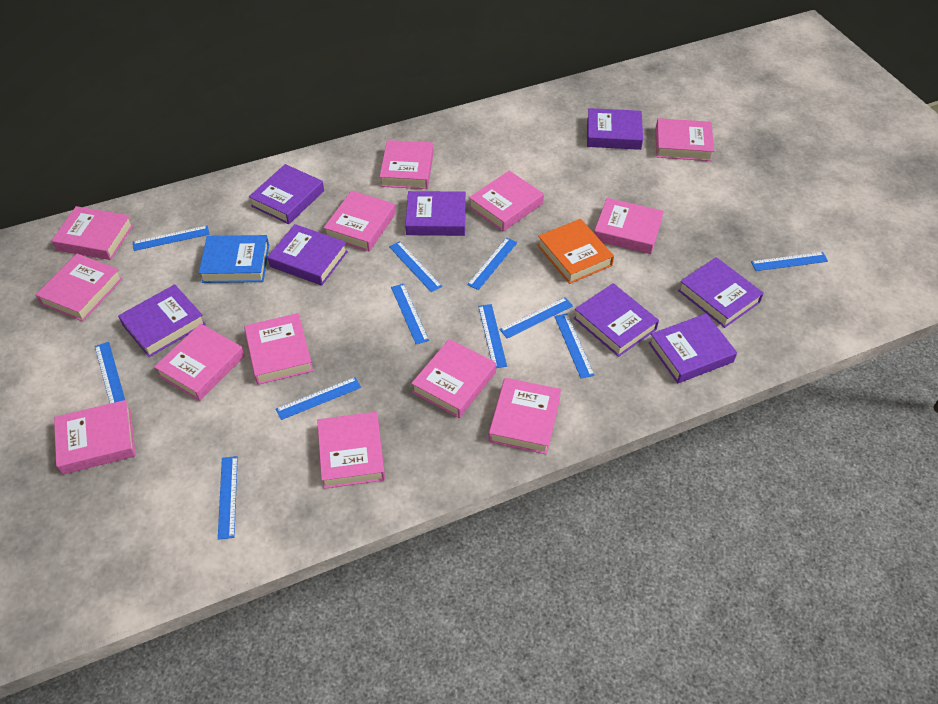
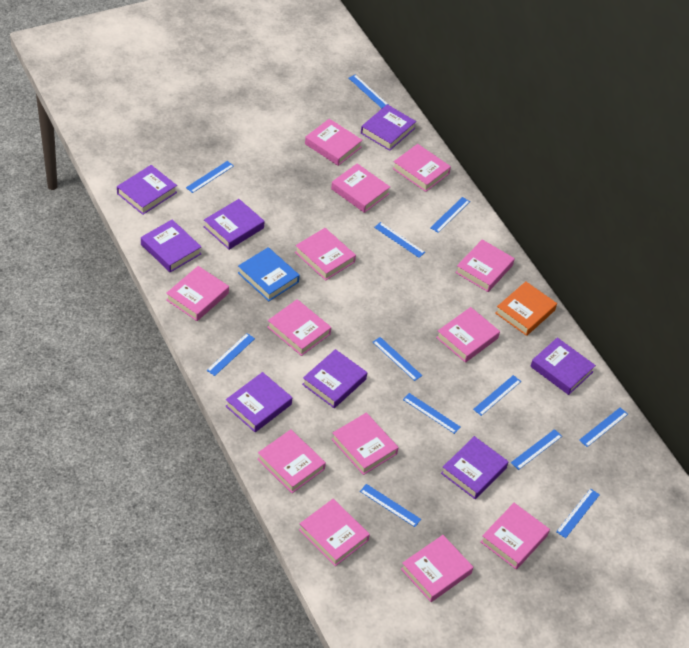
blue ruler: [95,342,125,403] [133,226,209,251] [218,456,238,540] [276,377,361,420] [389,241,442,292] [391,284,429,344] [467,237,517,290] [478,304,507,368] [499,297,573,339] [554,313,594,379] [751,252,828,271] = 11 -> [186,161,234,193] [206,333,255,376] [349,75,389,108] [360,484,421,527] [373,337,422,381] [374,222,425,258] [403,393,460,434] [430,197,470,233] [473,375,521,416] [511,429,562,470] [556,488,600,538] [579,407,628,447] = 12

